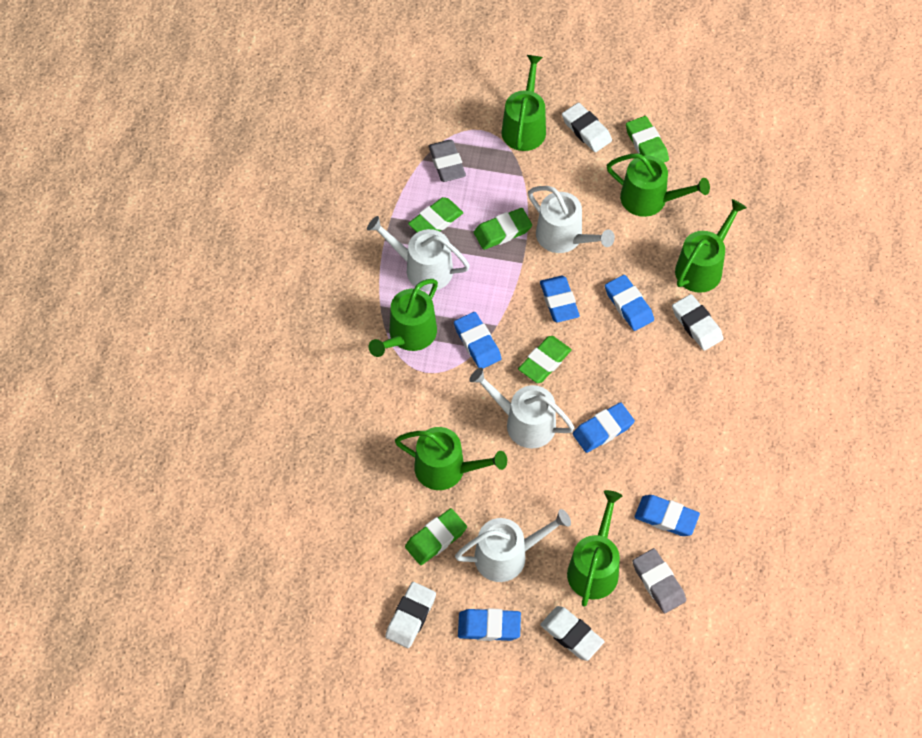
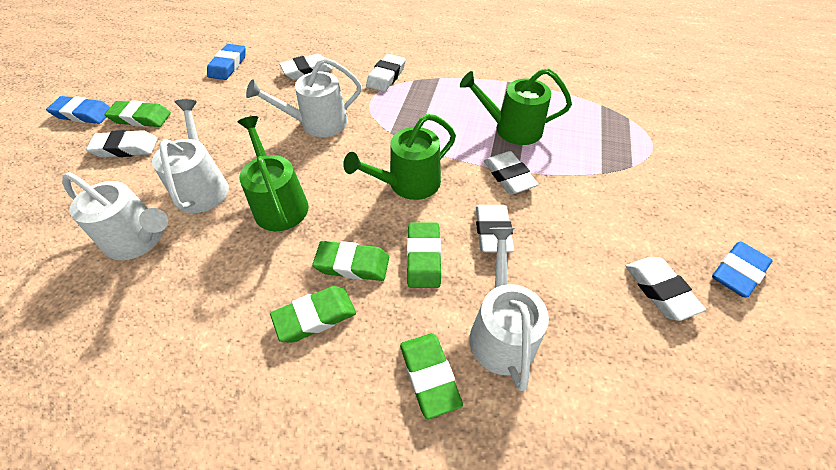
blue eraser: [454,312,502,368] [458,608,521,641] [540,276,580,323] [573,402,635,453] [605,275,654,331] [634,495,700,536] = 6 -> [46,96,110,124] [207,44,246,80] [712,241,772,298] = 3
green watering can: [369,279,438,357] [395,427,507,490] [501,55,546,151] [567,490,622,607] [606,153,710,217] [675,199,747,293] = 6 -> [238,116,309,231] [343,114,456,200] [460,68,572,145] = 3
grey eraser: [429,140,466,182] [633,548,686,613] = 2 -> none = 0
white eraser: [385,582,436,648] [540,606,604,661] [562,102,612,152] [672,294,723,351] = 4 -> [86,130,158,157] [279,54,333,80] [366,54,406,92] [476,205,514,253] [484,151,539,194] [626,257,706,321] = 6

